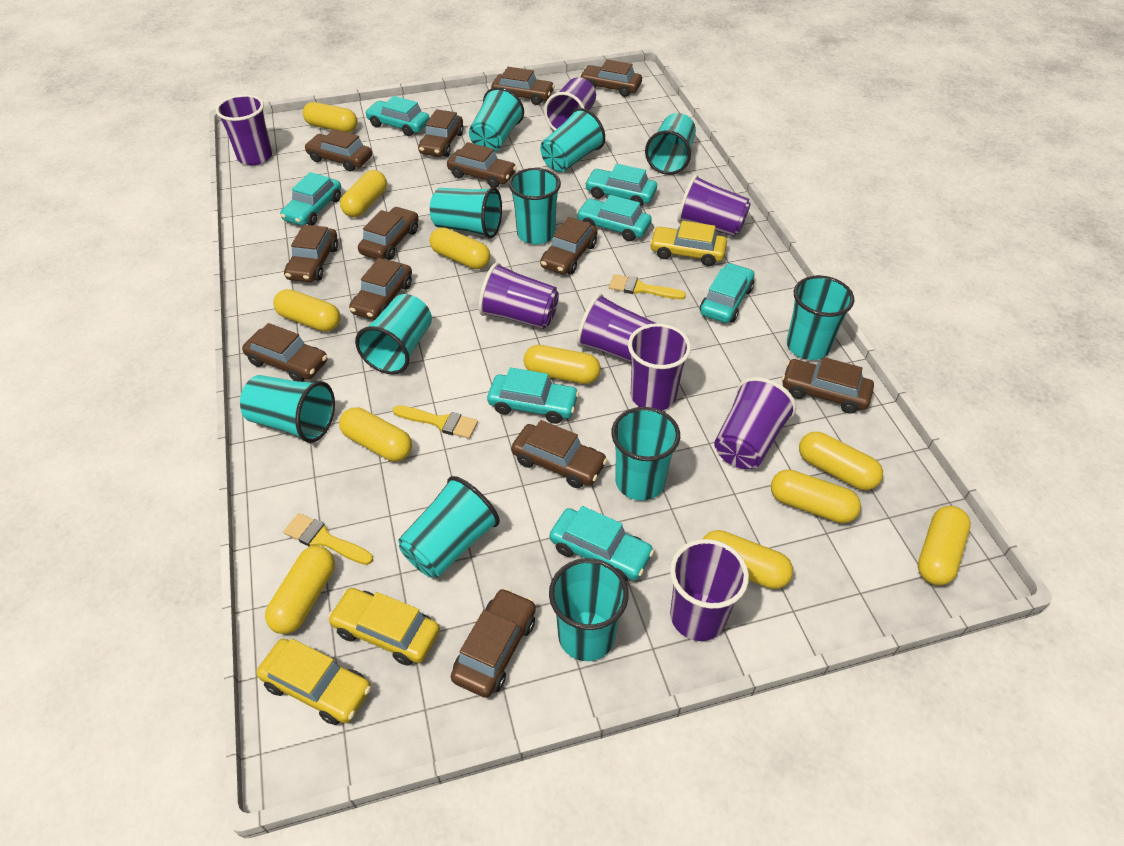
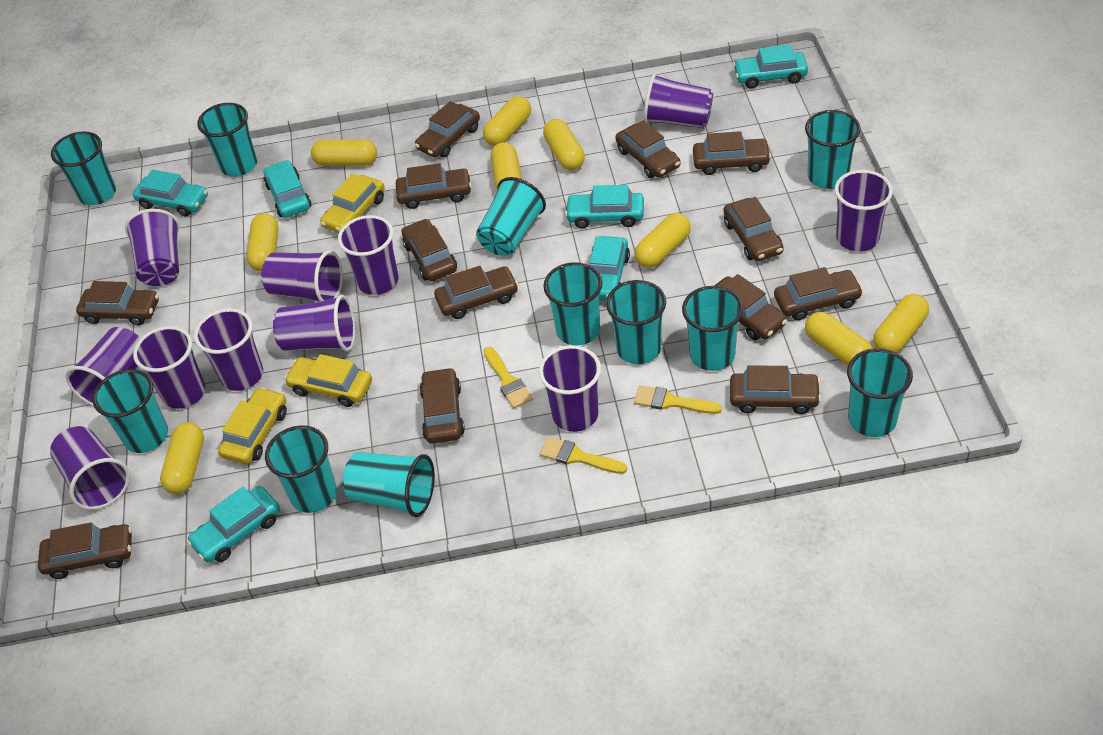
purple cup: [216,94,273,165] [479,263,559,329] [544,77,596,131] [577,293,655,362] [628,323,691,411] [670,539,749,641] [678,175,751,237] [714,377,796,469] = 8 -> [50,426,130,510] [65,327,141,406] [125,209,180,286] [133,326,205,409] [194,308,263,391] [261,250,343,302] [273,295,355,351] [338,215,398,295] [539,345,601,432] [644,74,713,128] [835,170,893,251] = 11
turquoise car: [280,172,341,226] [365,96,430,136] [487,367,579,424] [549,506,654,581] [576,195,652,241] [585,164,657,206] [700,263,755,323] = 7 -> [133,170,208,217] [187,486,280,563] [263,160,311,218] [565,185,644,229] [589,236,630,300] [733,44,808,88] = 6
yellow capsule: [265,546,335,634] [273,289,341,332] [303,102,357,133] [339,407,412,462] [340,170,387,217] [430,227,490,269] [524,345,601,384] [703,530,793,589] [771,469,861,523] [799,432,883,490] [918,506,971,585] = 11 -> [160,422,204,494] [247,213,278,271] [311,139,377,166] [483,96,531,146] [491,142,522,189] [543,119,585,170] [635,213,691,268] [805,312,873,366] [873,294,929,353] = 9

